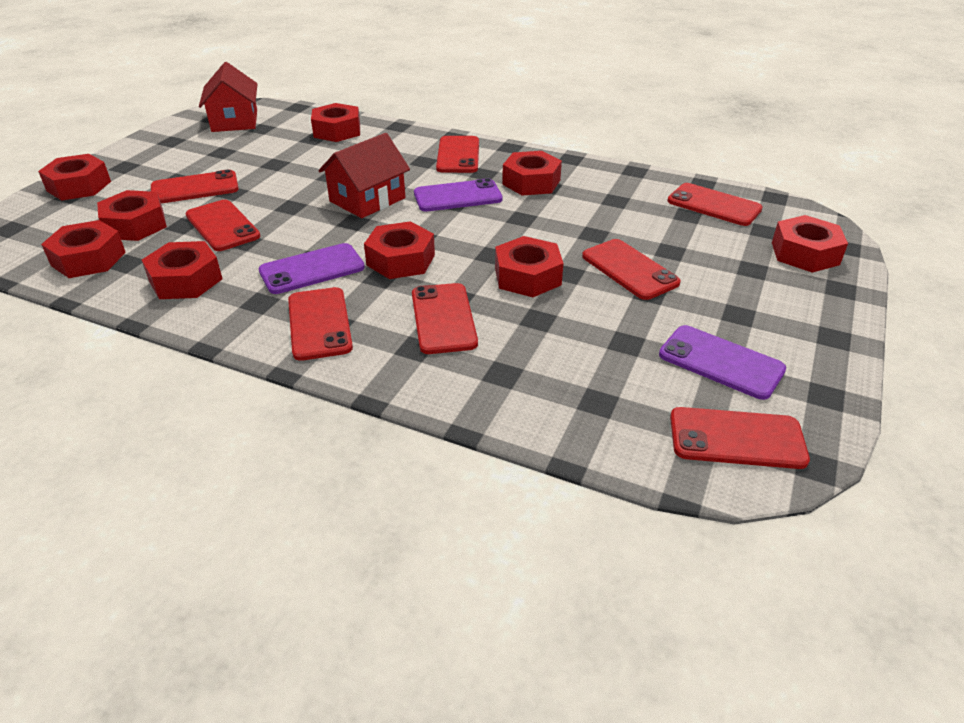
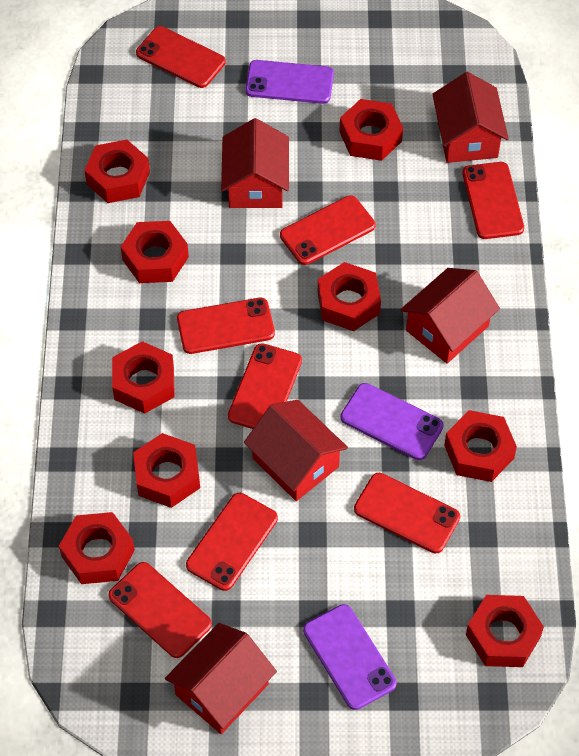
red house: [199,62,258,132] [318,133,410,218] = 2 -> [165,623,277,734] [221,118,289,208] [244,400,348,501] [400,268,500,364] [432,72,509,163] = 5

